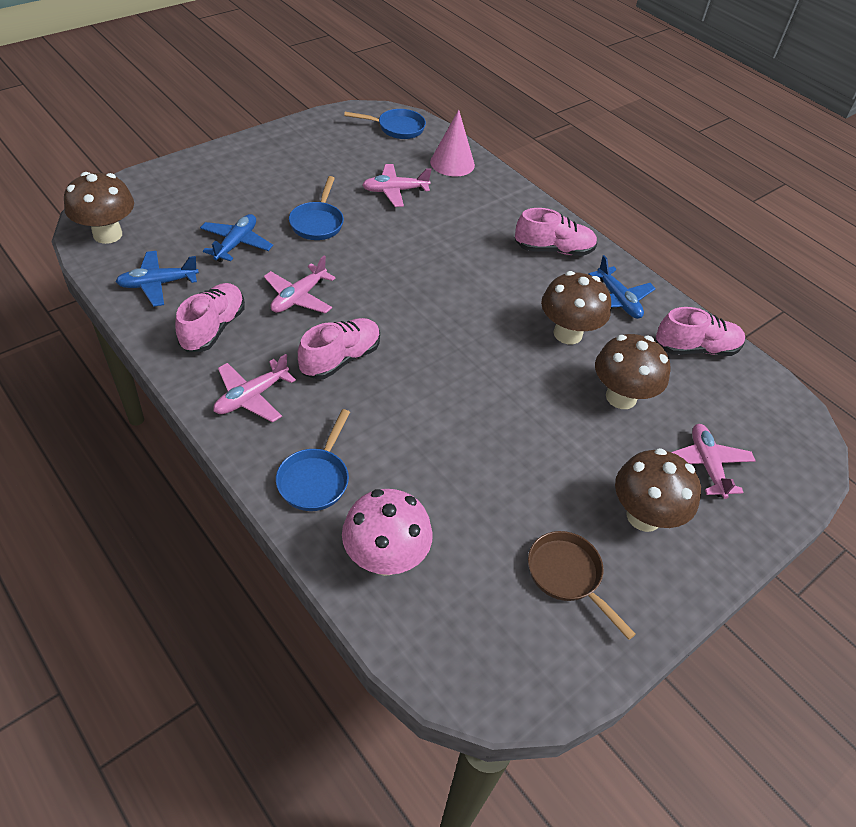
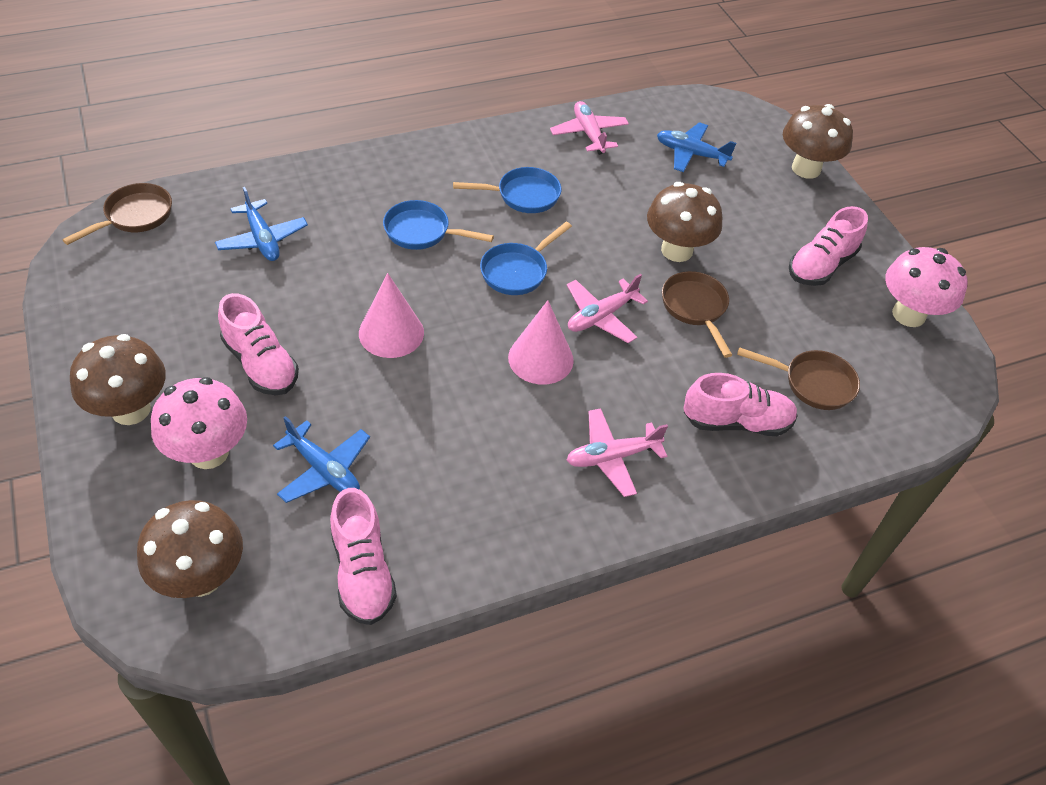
brown pan: [528,531,636,640] = 1 -> [62,183,172,245] [662,271,732,358] [737,347,860,410] = 3
pink cone: [430,110,475,176] = 1 -> [359,273,424,358] [508,300,574,384] = 2
pink mushroom: [342,489,433,576] = 1 -> [151,377,247,469] [885,247,968,327] = 2
pink plane: [213,354,296,422] [264,255,336,314] [362,164,432,207] [671,424,756,499] = 4 -> [550,101,629,155] [567,274,648,343] [567,408,668,497] = 3

